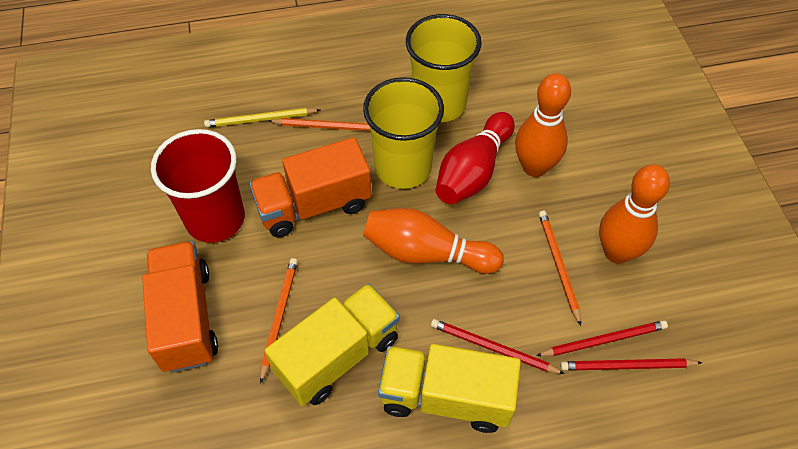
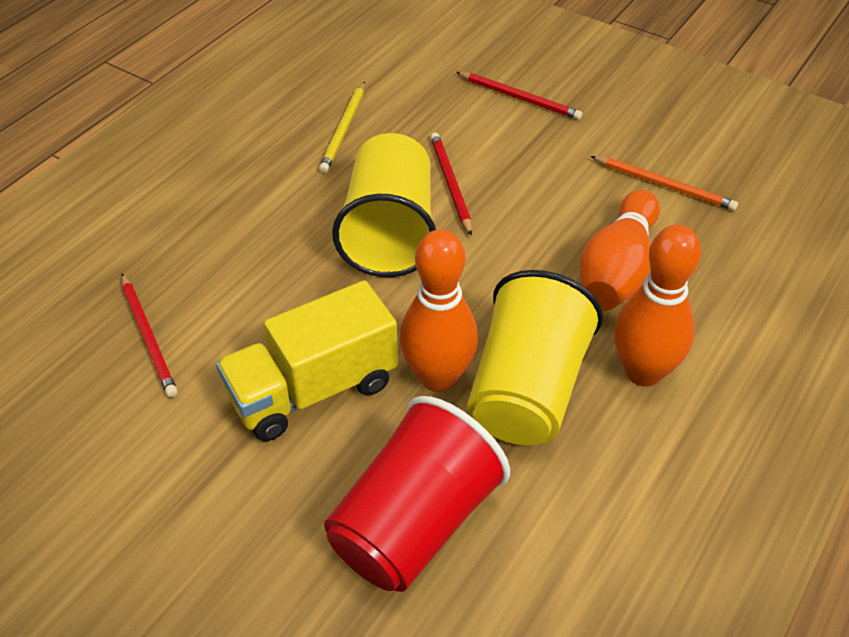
orange pencil: [260,258,298,384] [269,118,370,131] [539,211,581,326] = 3 -> [591,156,738,211] = 1
orange truck: [142,241,218,372] [249,137,372,237] = 2 -> none = 0
red bowling pin: [436,112,515,205] = 1 -> none = 0
yellow truck: [265,283,400,406] [378,344,521,433] = 2 -> [216,280,398,441] = 1

